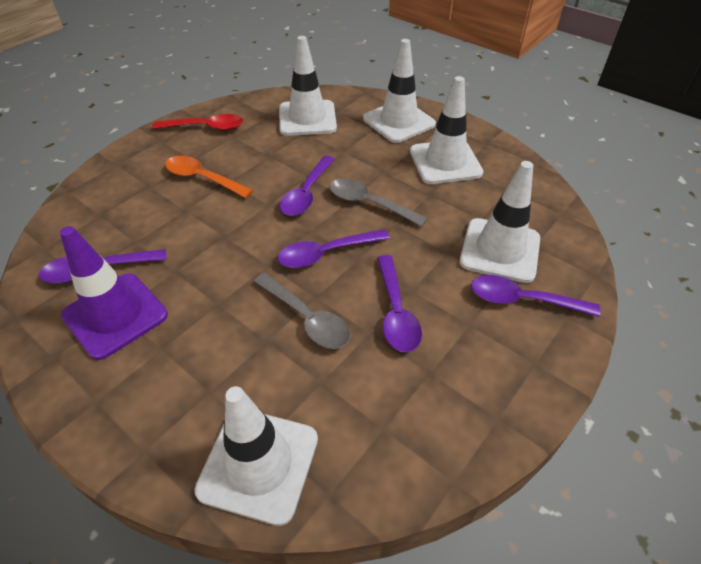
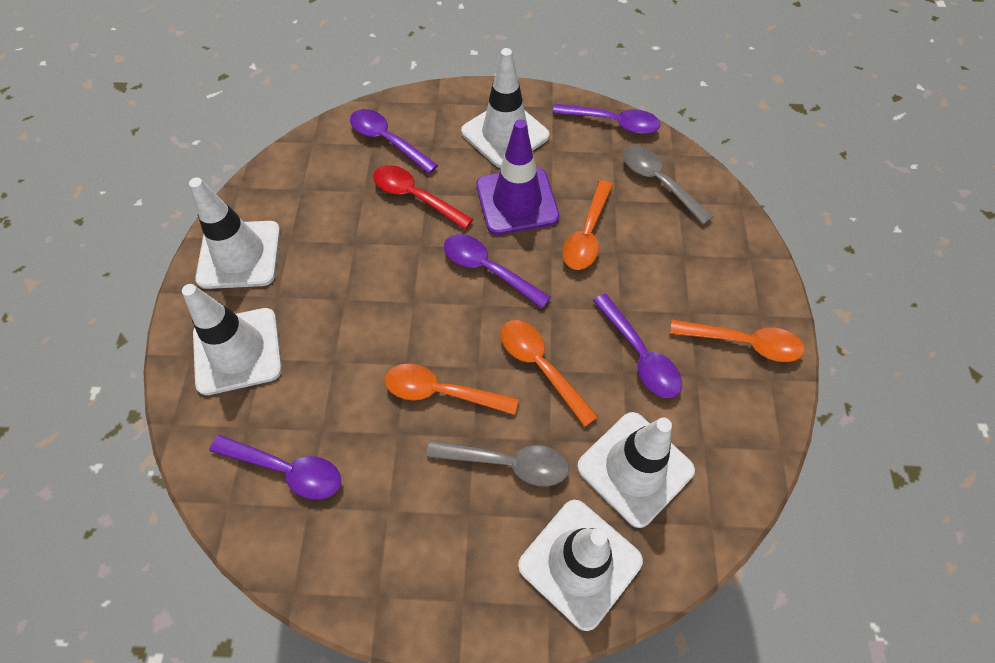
orange spoon: [165,156,253,198] = 1 -> [384,364,519,415] [501,320,598,427] [562,180,613,270] [670,320,805,362] = 4

